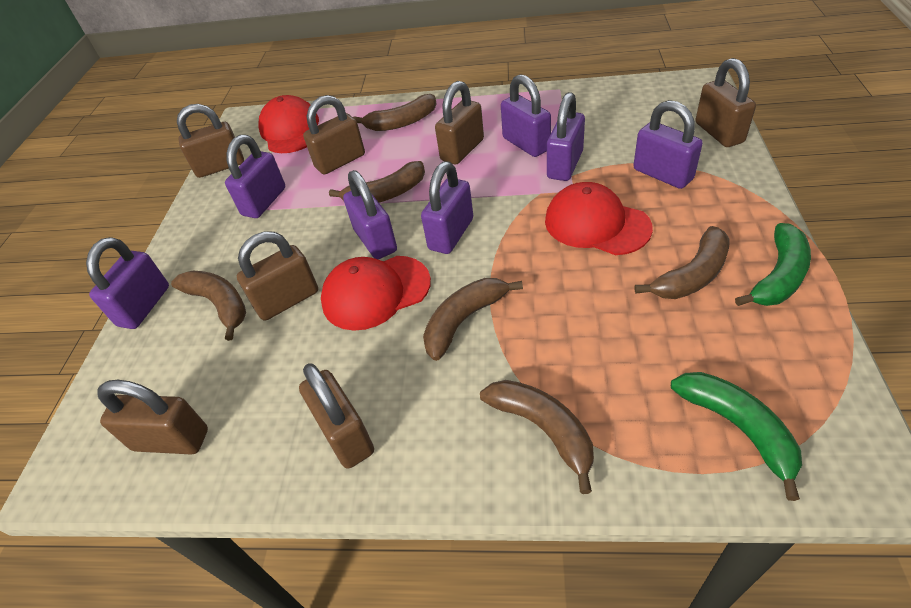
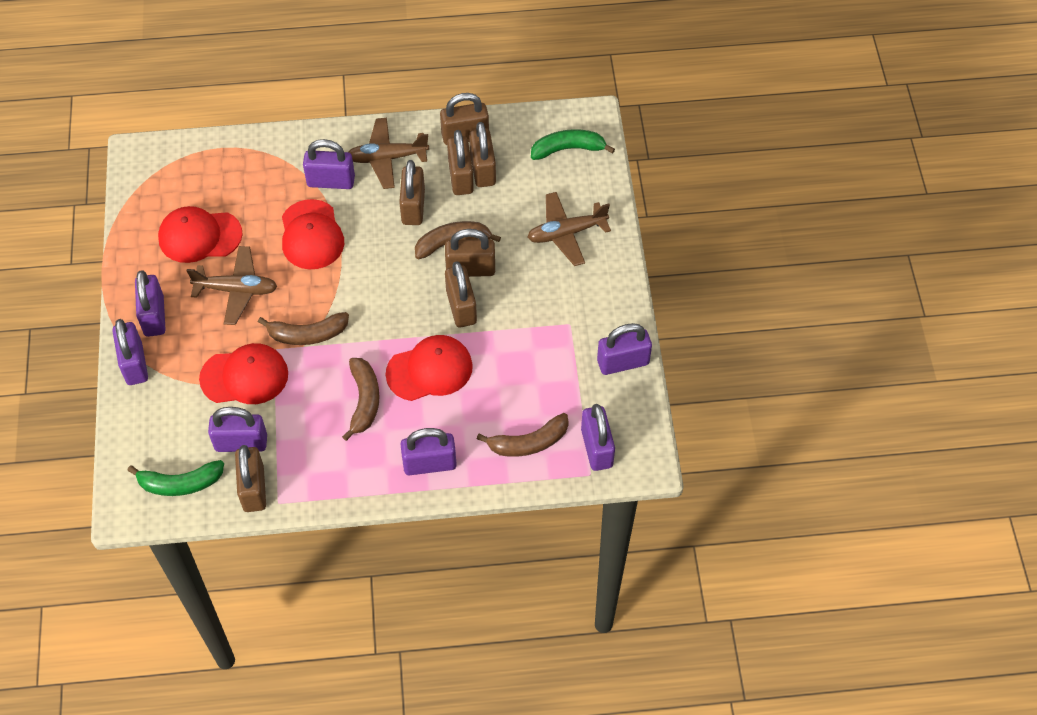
brown banana: [171,271,246,341] [329,161,425,203] [353,94,437,131] [423,278,523,361] [480,380,594,494] [635,226,730,299] = 6 -> [258,312,349,345] [342,358,380,441] [415,221,501,259] [477,413,569,457] = 4
brown plane: none = 0 -> [187,246,277,325] [348,118,429,189] [527,192,611,266] = 3
red cap: [258,95,319,153] [321,256,431,331] [545,182,653,255] = 3 -> [158,206,243,263] [199,343,288,404] [282,199,344,269] [386,335,473,401] = 4

